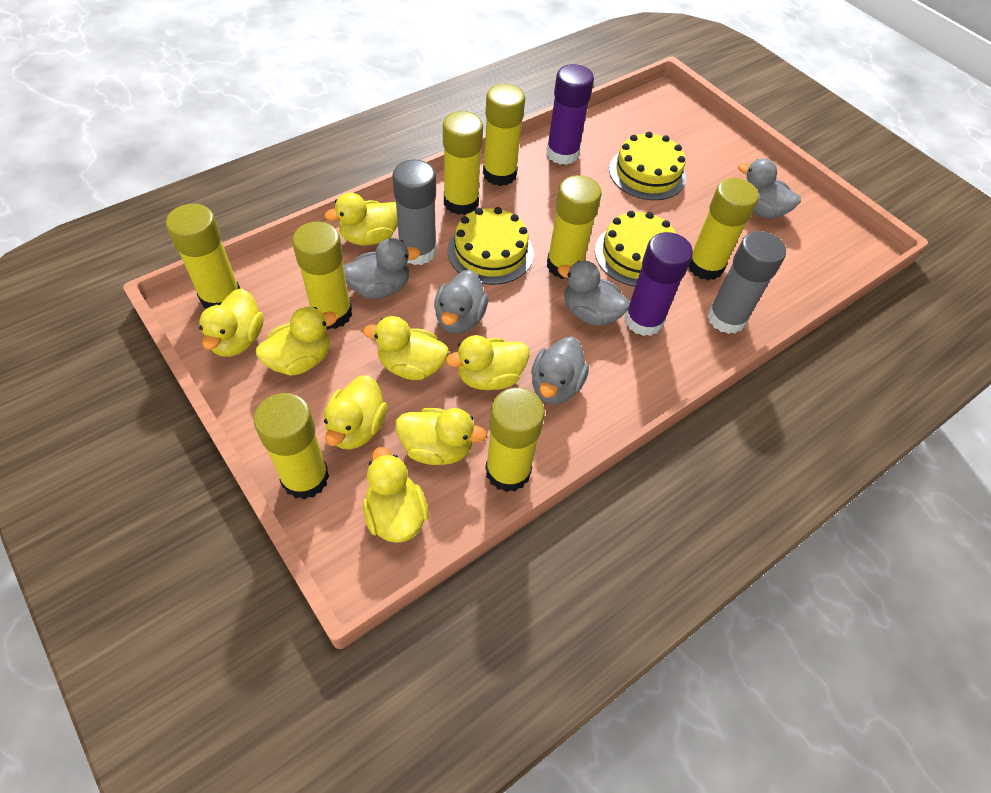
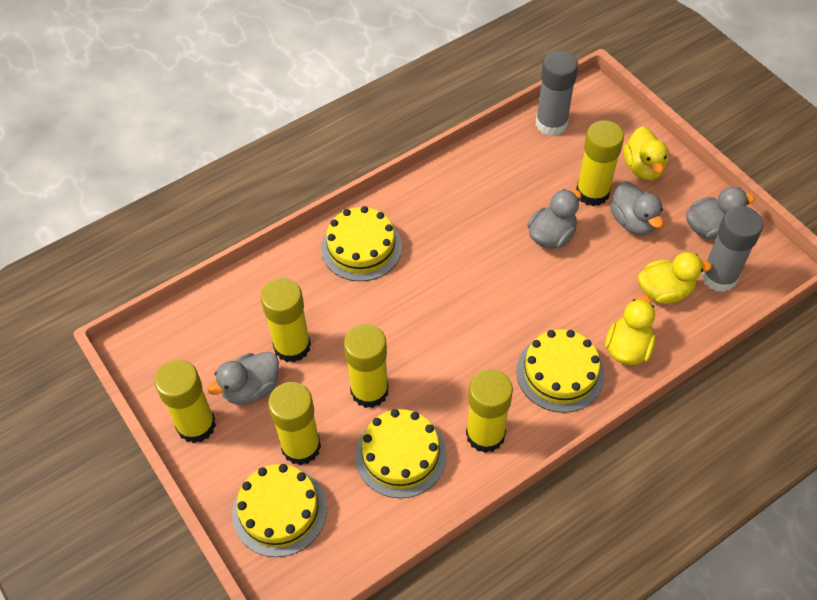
grey duck: [343,238,420,299] [434,270,488,334] [531,337,589,404] [558,261,630,326] [738,158,801,219] = 5 -> [208,352,279,405] [527,189,581,249] [610,181,663,235] [686,187,755,239] = 4
purple glue stick: [546,64,594,165] [624,232,693,336] = 2 -> none = 0
yellow cake: [448,207,534,285] [595,211,676,287] [609,132,686,200] = 3 -> [232,464,327,557] [321,206,402,281] [355,409,447,498] [516,329,605,413] = 4
yellow duck: [199,288,264,357] [256,307,338,376] [324,193,398,245] [324,375,387,450] [363,316,449,380] [363,447,429,543] [395,408,487,465] [446,335,529,390] = 8 -> [605,295,656,365] [624,126,668,180] [638,252,712,304] = 3
yellow glue stick: [166,204,240,308] [254,393,329,499] [292,222,352,329] [443,111,483,215] [483,84,525,186] [485,388,545,492] [547,175,602,279] [689,178,759,280] = 8 -> [154,360,216,443] [261,278,311,363] [268,382,321,465] [344,324,389,408] [466,369,513,453] [576,120,624,206] = 6

